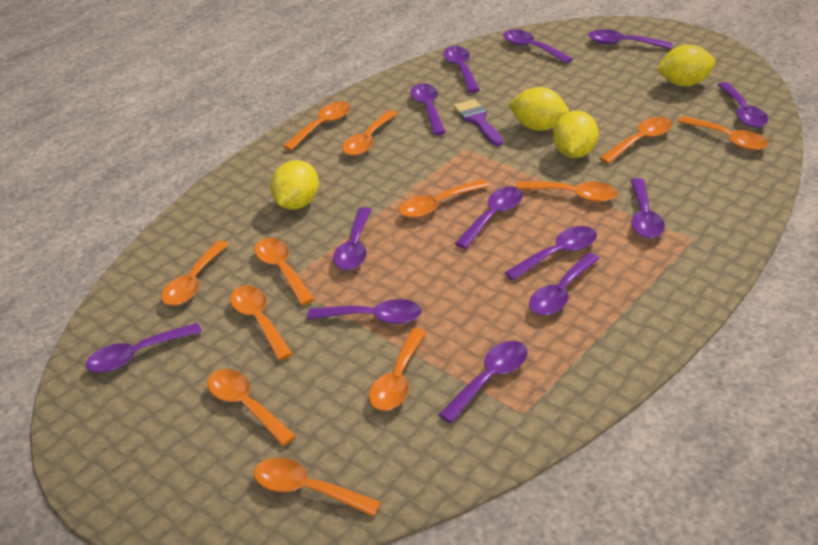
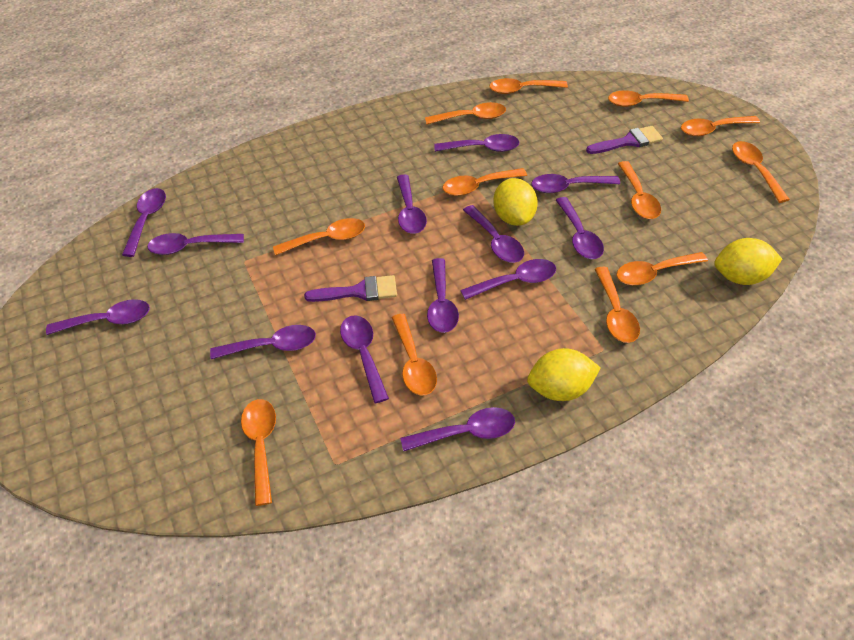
purple brush: [454,99,503,146] = 1 -> [304,275,397,302] [586,126,663,154] = 2
yellow lemon: [270,160,319,210] [508,87,569,131] [553,111,599,158] [657,44,715,87] = 4 -> [493,178,538,226] [527,348,601,401] [714,238,782,285] = 3

